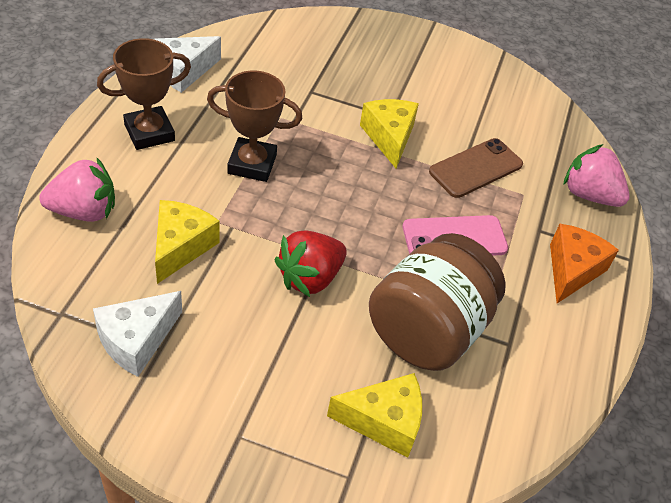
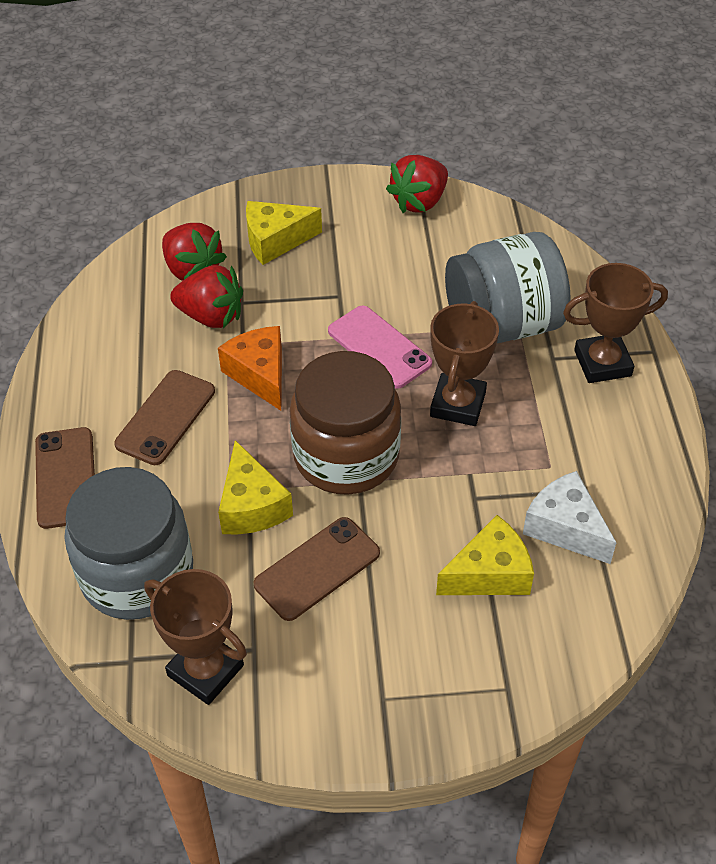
brown phone: [429,138,523,198] = 1 -> [35,427,95,529] [114,370,215,465] [254,517,380,621] = 3
brown trophy: [97,38,191,150] [207,71,302,182] = 2 -> [144,569,247,705] [430,301,499,426] [563,263,668,383] = 3
grey jar: none = 0 -> [64,467,193,620] [445,232,571,343] = 2
pink strawberry: [39,157,115,222] [564,144,630,207] = 2 -> none = 0
red strawberry: [275,231,347,297] = 1 -> [162,223,227,281] [170,265,243,328] [386,155,448,213] = 3
white cheese: [93,291,182,377] [154,36,221,93] = 2 -> [523,471,617,564] = 1

